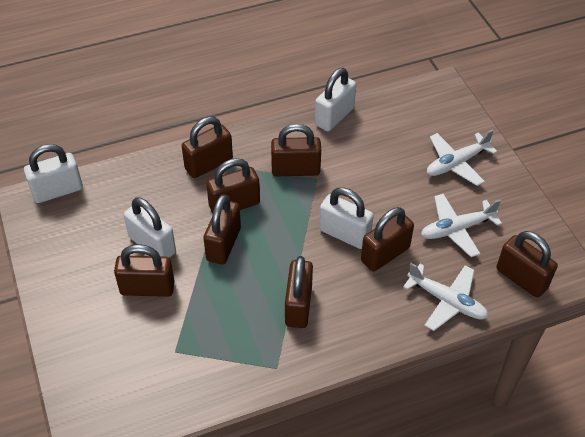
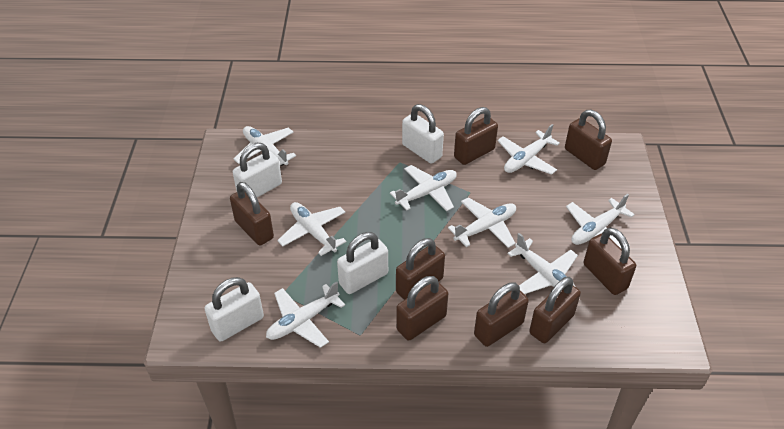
white plane: [403,263,488,331] [421,194,502,257] [427,129,498,186] = 3 -> [234,126,296,166] [266,282,345,348] [277,202,346,256] [390,165,457,211] [448,197,516,248] [498,124,560,175] [507,233,578,294] [566,194,635,248] = 8

